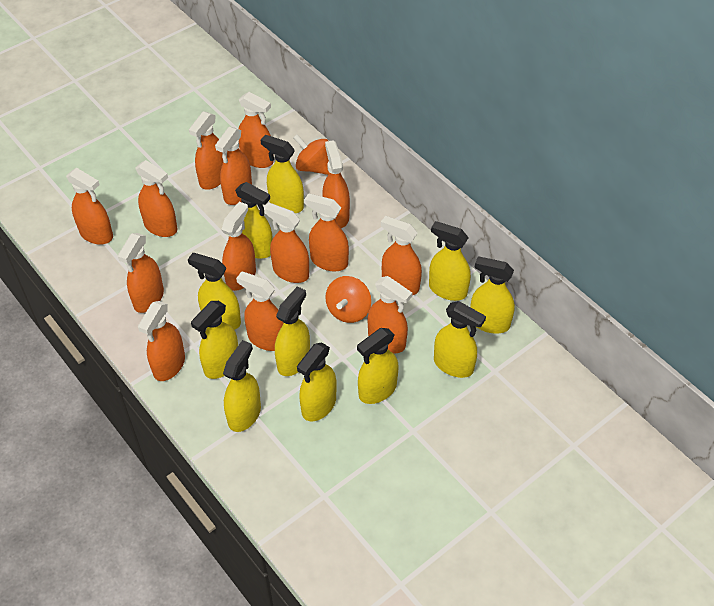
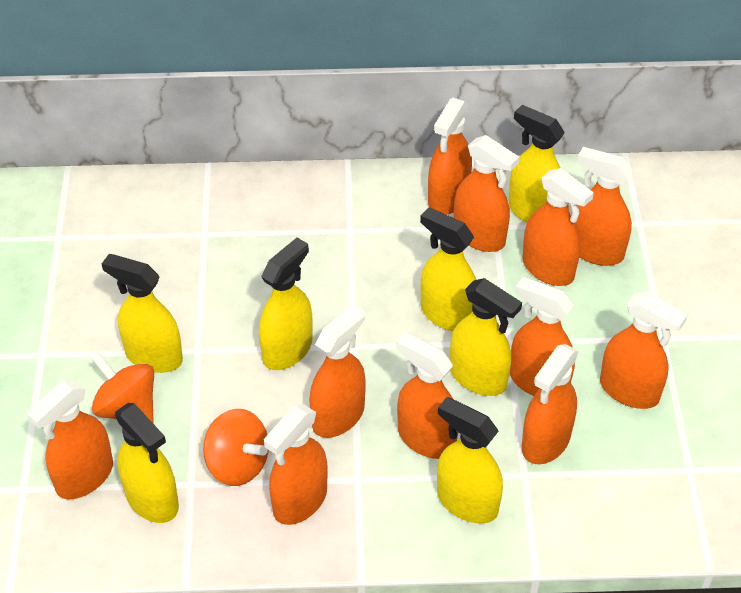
orange spray bottle: [66,168,113,245] [118,233,164,313] [135,160,178,237] [138,301,185,381] [189,111,223,189] [215,127,252,205] [221,202,256,291] [236,271,284,351] [238,92,274,168] [264,203,309,283] [304,193,349,271] [322,140,350,228] [368,276,412,353] [381,216,422,295] = 14 -> [27,381,113,499] [264,405,328,525] [309,304,366,438] [396,332,458,459] [428,97,472,215] [454,135,519,252] [510,277,575,396] [522,168,594,286] [522,344,579,465] [571,147,632,266] [600,292,687,409] = 11
yellow spray bottle: [188,253,241,330] [191,301,238,379] [223,340,261,432] [235,182,273,259] [261,135,304,213] [275,286,310,376] [297,342,337,422] [357,328,399,404] [429,221,471,301] [434,301,486,378] [470,256,515,334] = 11 -> [102,254,183,373] [115,403,179,523] [259,238,313,370] [420,207,476,331] [437,397,503,524] [450,278,522,396] [509,105,565,223] = 7

